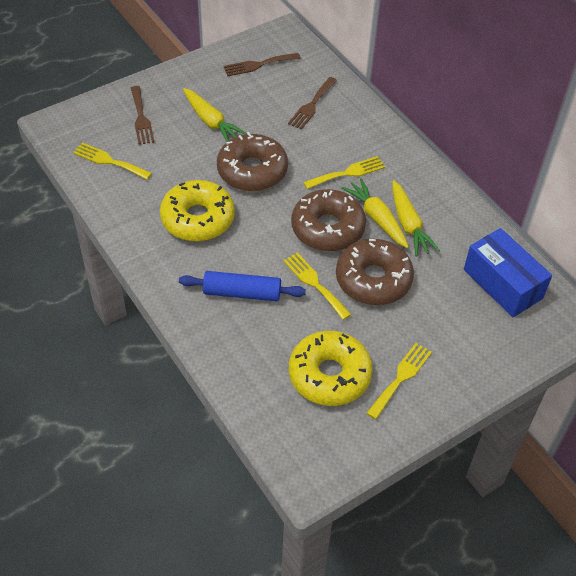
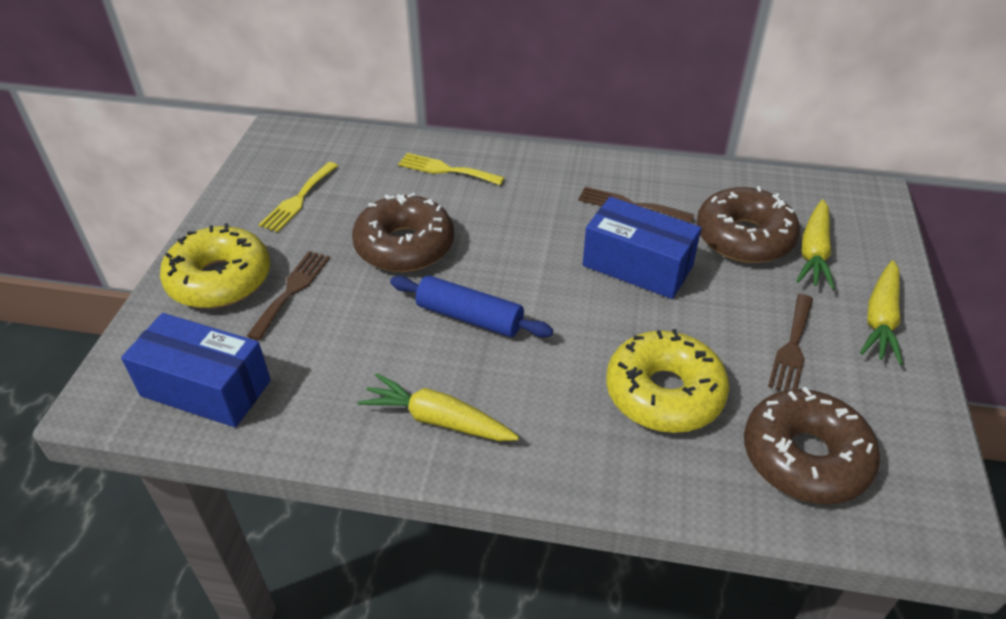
blue box: [464,228,552,317] = 1 -> [121,313,271,428] [583,197,701,299] = 2
yellow fork: [73,143,152,180] [283,252,352,320] [303,156,385,189] [366,343,432,419] = 4 -> [259,162,338,232] [398,153,505,185] = 2

